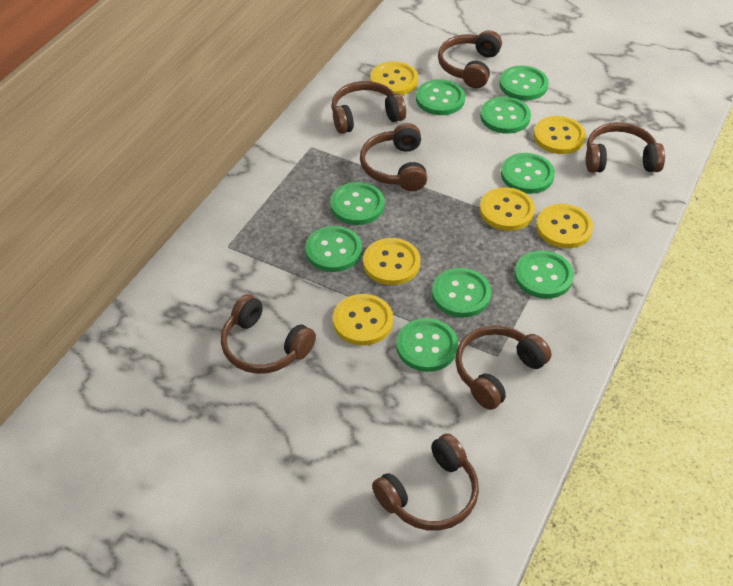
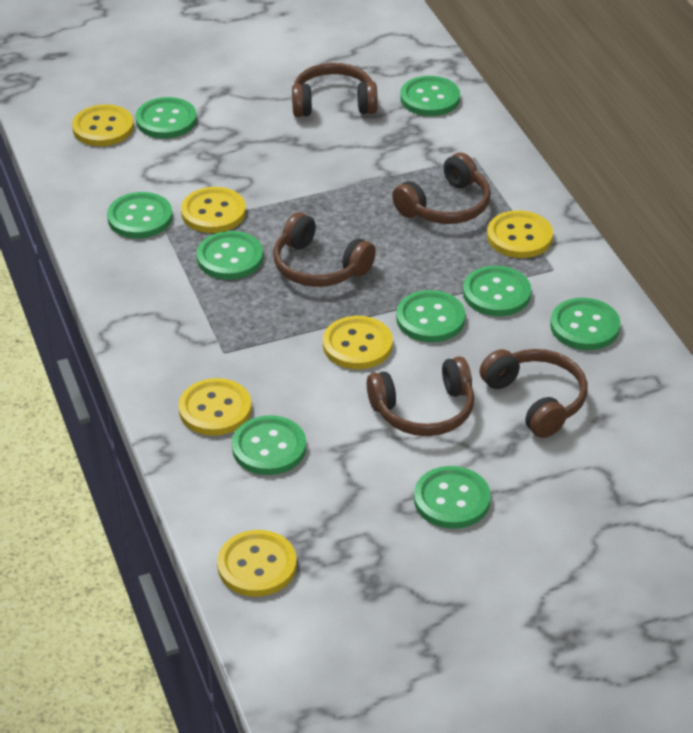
brown headphones: [221,294,316,374] [331,81,406,134] [360,123,427,191] [372,433,479,531] [438,30,502,88] [455,325,552,410] [586,122,665,173] = 7 -> [273,212,376,287] [292,63,378,117] [367,356,474,436] [392,153,491,224] [479,349,588,438] = 5

